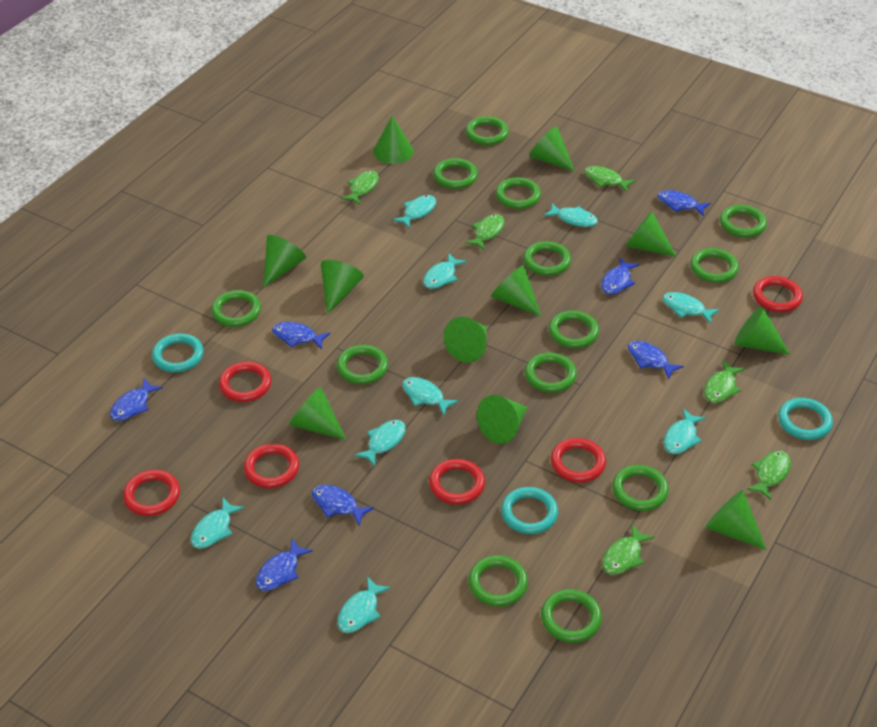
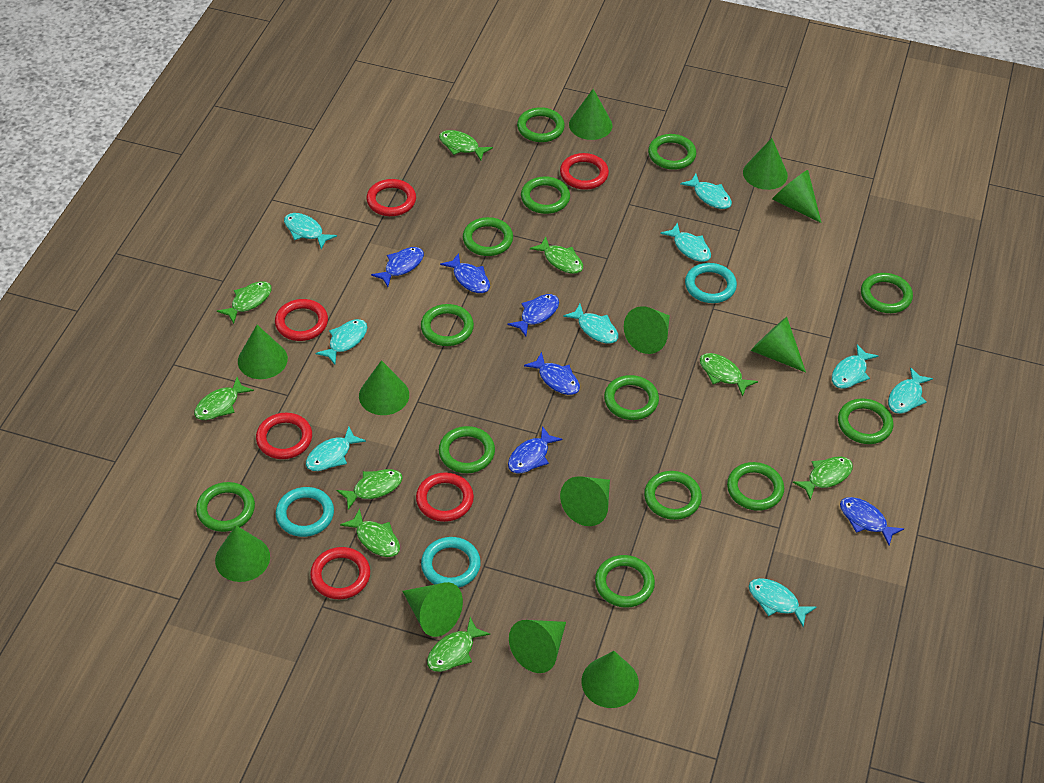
blue fish: [110,378,163,421] [255,539,313,591] [272,322,331,349] [311,485,374,526] [601,258,639,295] [628,341,684,379] [657,190,711,216] = 7 -> [371,247,424,287] [440,253,490,293] [507,294,559,336] [508,426,563,473] [524,352,580,395] [840,497,904,545] = 6
green cone: [263,235,306,288] [289,387,346,440] [321,260,364,314] [373,116,413,164] [444,317,487,363] [477,395,528,444] [491,265,542,317] [529,126,575,172] [625,211,677,257] [705,490,767,550] [734,307,790,355] = 11 -> [215,525,270,582] [238,325,288,379] [359,360,409,415] [402,582,463,637] [509,620,566,673] [560,476,610,526] [569,89,612,140] [582,651,639,708] [624,306,670,354] [743,138,788,190] [751,317,806,372] [772,170,821,223] = 12
green fish: [341,170,379,205] [465,214,505,250] [584,166,636,193] [602,524,655,575] [704,360,745,403] [747,451,791,500] = 6 -> [194,377,254,420] [217,281,272,324] [337,469,403,510] [340,509,400,557] [427,617,490,672] [439,130,493,161] [530,236,583,274] [700,353,758,397] [793,456,853,500] = 9

